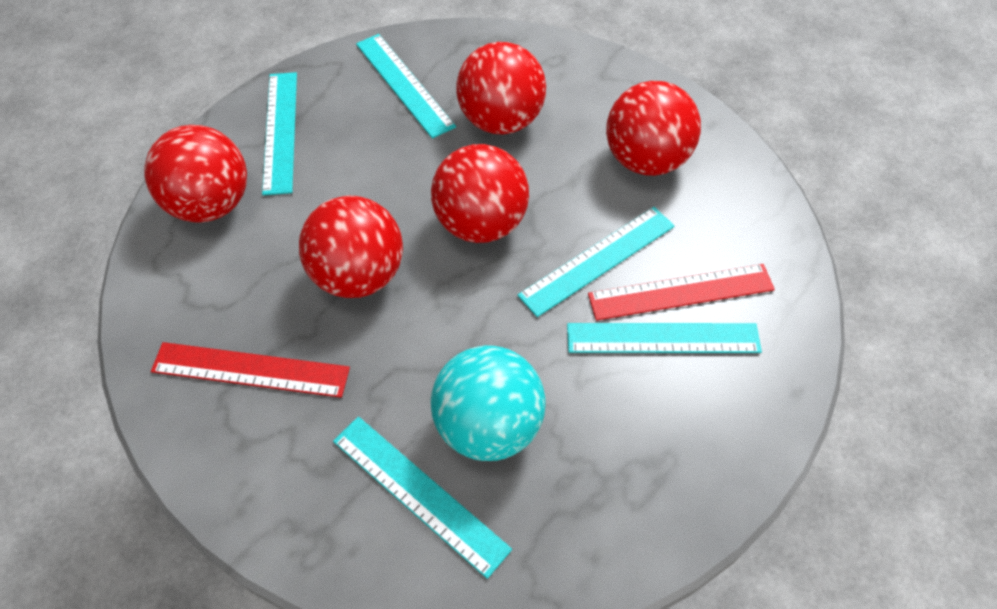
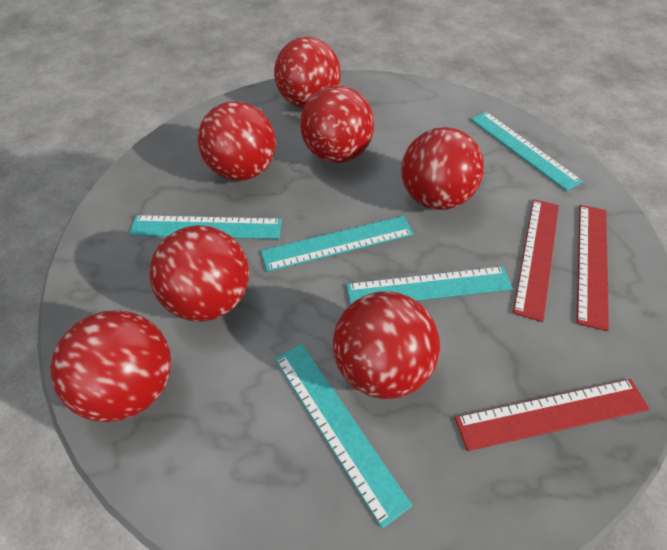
red ball: [144,125,247,223] [299,195,403,298] [431,144,529,243] [457,42,546,135] [606,81,701,176] = 5 -> [50,310,171,422] [149,225,249,322] [198,101,276,181] [274,37,341,108] [300,85,374,163] [333,292,440,399] [401,127,484,210] = 7
red ruler: [151,342,350,398] [588,264,775,321] = 2 -> [455,379,650,451] [513,199,559,322] [577,205,609,331] = 3
turquoise ball: [431,345,546,461] = 1 -> none = 0

